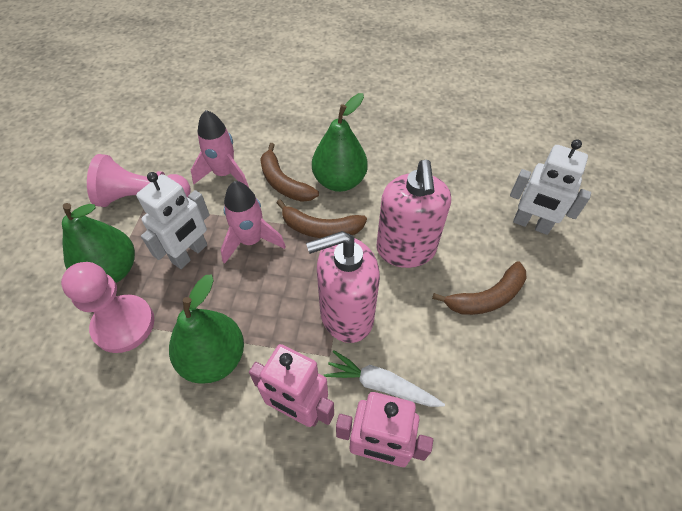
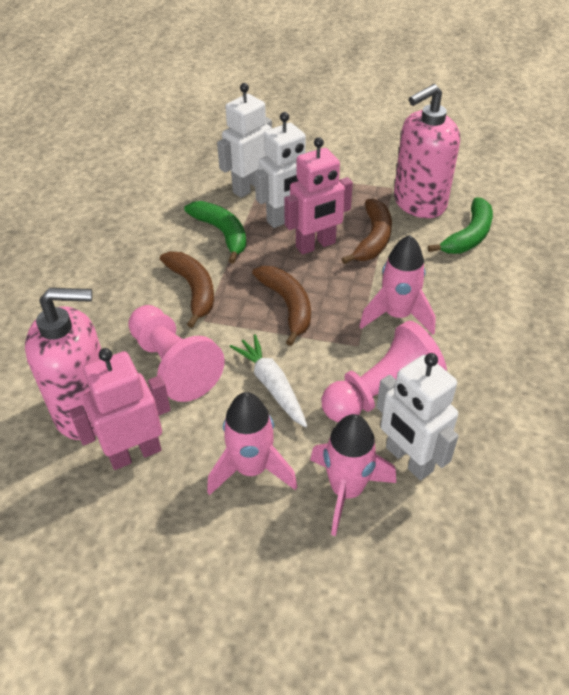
green banana: none = 0 -> [184,201,246,264] [428,197,493,254] = 2
green pear: [62,203,135,283] [169,274,244,384] [312,93,368,192] = 3 -> none = 0
pink rocket: [191,110,249,188] [221,181,286,264] = 2 -> [207,392,297,495] [310,414,396,536] [359,235,436,335] = 3
white robot: [136,172,210,269] [510,139,591,235] = 2 -> [217,83,272,198] [255,112,313,228] [377,353,459,480] = 3

